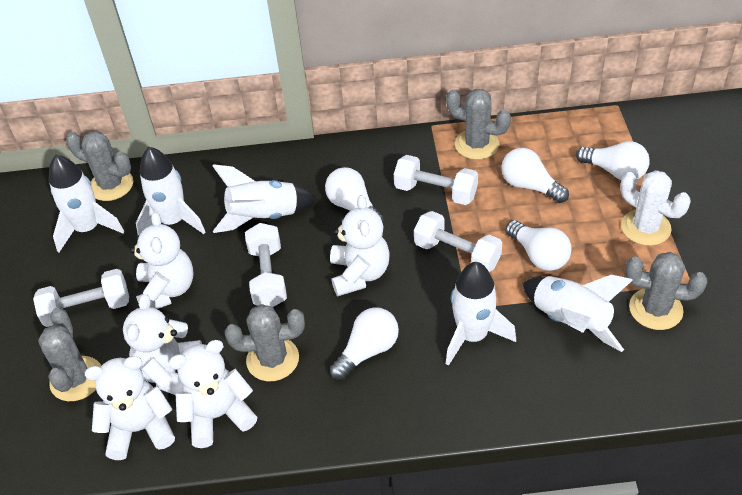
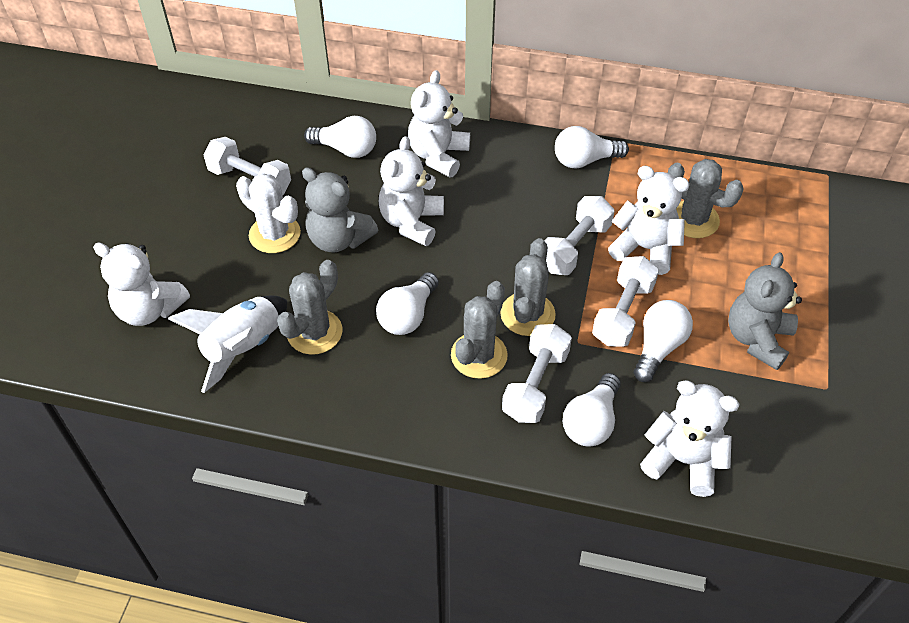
grey cactus: [38,308,101,401] [66,131,133,201] [225,304,305,381] [446,89,511,160] [625,252,707,330] = 5 -> [277,260,342,355] [451,281,508,379] [500,238,556,336] [668,159,744,238] = 4
grey teddy bear: none = 0 -> [302,167,378,253] [728,252,802,370] = 2
white rocket: [49,155,124,252] [136,147,205,235] [212,164,317,233] [446,262,516,366] [523,275,633,352] = 5 -> [168,296,287,393] = 1

